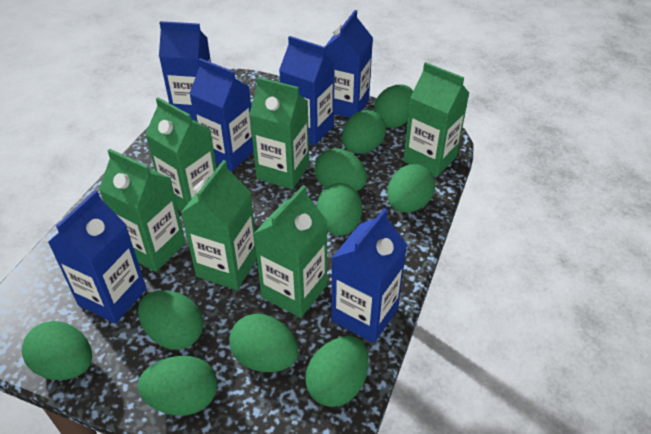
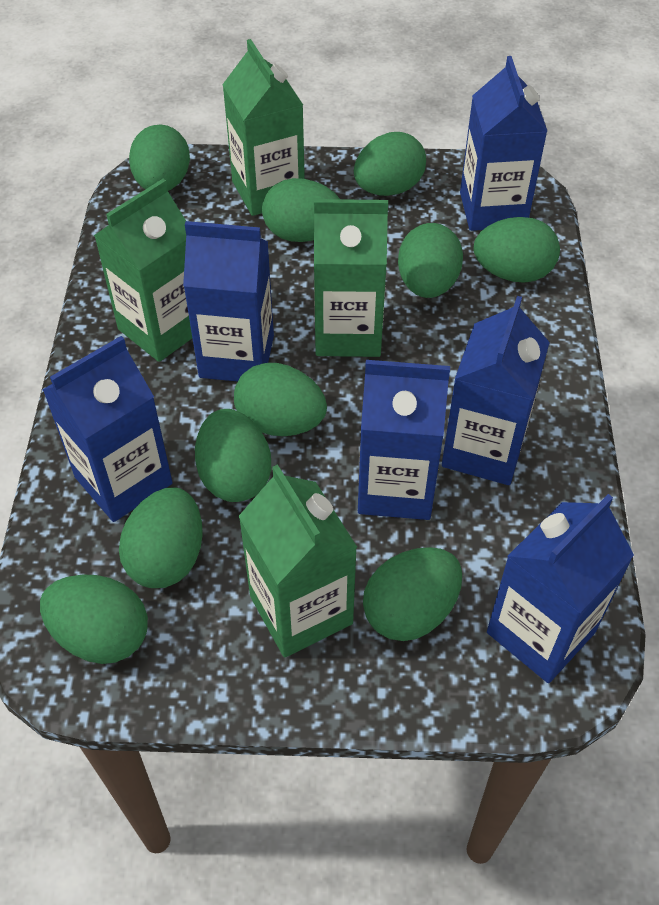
green carton: [99,149,186,272] [145,97,217,211] [181,160,257,290] [249,77,309,189] [253,185,328,318] [403,62,469,177] = 6 -> [94,179,192,362] [222,39,305,216] [238,464,357,657] [314,199,388,357] = 4

